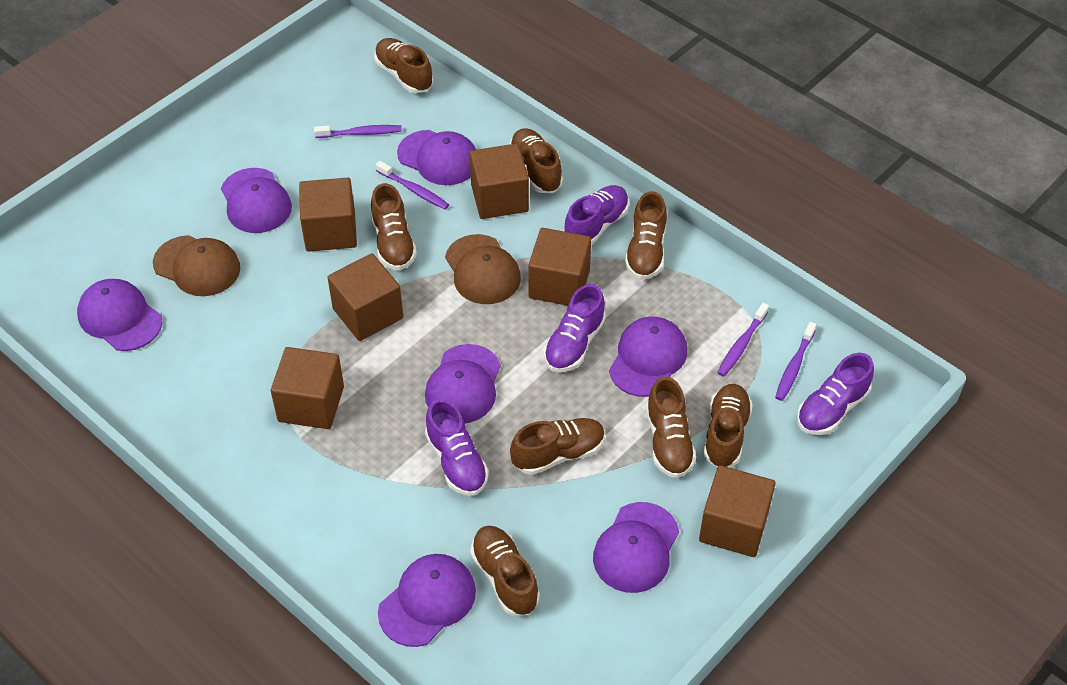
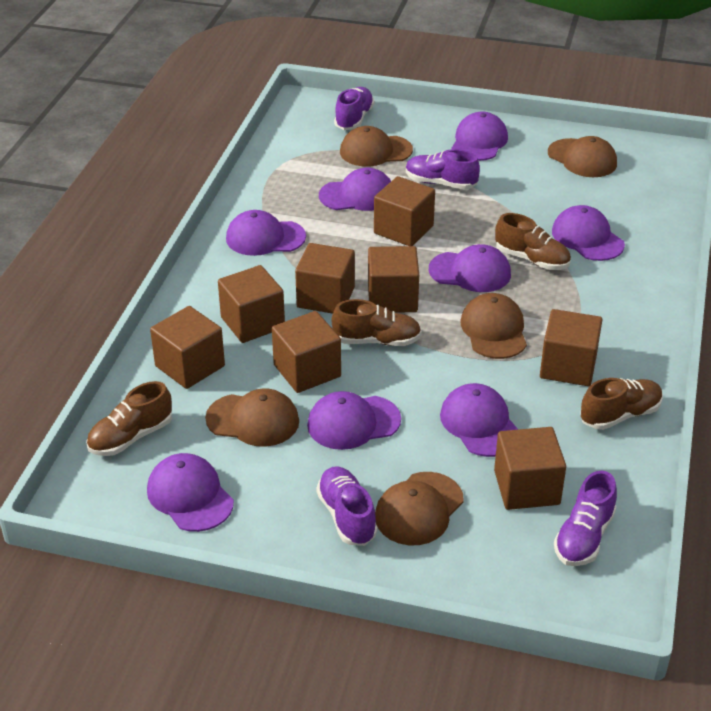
brown cap: [153,235,240,296] [445,234,521,304] = 2 -> [205,388,299,447] [340,126,413,166] [375,472,464,545] [460,293,527,359] [548,136,617,177] = 5
brown cube: [271,347,344,429] [299,178,357,252] [327,253,403,341] [470,144,529,219] [528,228,591,305] [699,465,776,557] = 6 -> [150,306,225,389] [218,265,285,343] [272,311,341,393] [295,243,355,314] [368,246,419,313] [374,176,435,246] [494,427,566,510] [540,309,602,386] = 8
brown shoe: [371,183,417,270] [374,38,433,93] [470,526,540,616] [509,128,563,193] [510,418,605,475] [625,191,667,280] [646,377,696,478] [704,384,753,467] = 8 -> [86,381,172,456] [332,299,422,346] [495,213,571,270] [580,378,663,430] = 4
purple cap: [77,279,162,351] [221,168,292,233] [378,554,476,647] [397,130,476,185] [425,344,501,423] [593,502,679,593] [609,317,687,397] = 7 -> [147,453,234,532] [226,210,306,256] [307,391,401,450] [319,168,391,211] [429,244,511,292] [440,383,518,457] [452,112,508,161] [552,205,625,261] = 8
purple toothbrush: [314,125,402,138] [376,161,449,209] [717,303,769,377] [775,322,816,401] = 4 -> none = 0

